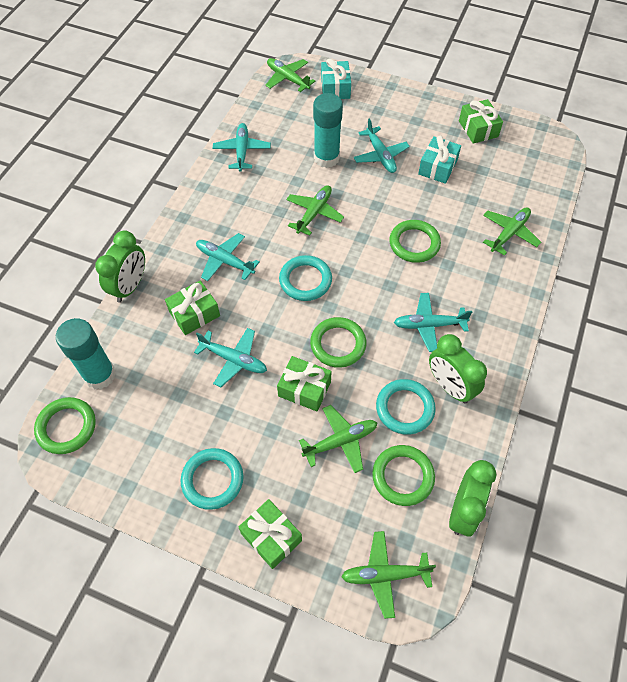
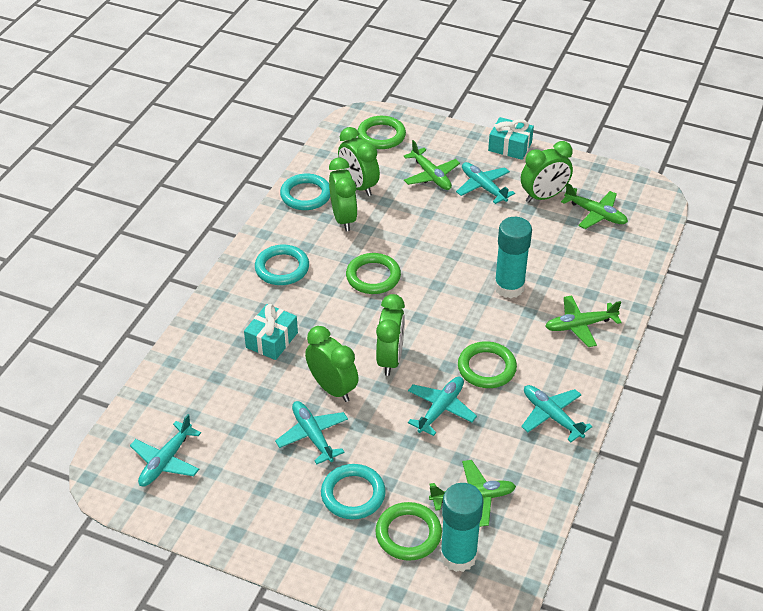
green clock: [95,230,145,303] [429,334,487,404] [449,460,496,536] = 3 -> [305,326,359,402] [329,158,358,231] [338,127,380,196] [376,294,405,376] [521,141,573,203] = 5
green gift: [165,280,220,335] [238,499,302,569] [277,356,332,411] [459,99,503,144] = 4 -> none = 0
green plane: [265,58,316,92] [286,185,344,236] [299,405,377,473] [341,531,436,619] [483,207,541,256] = 5 -> [403,140,460,190] [429,460,516,527] [545,295,622,347] [561,183,628,229] = 4

